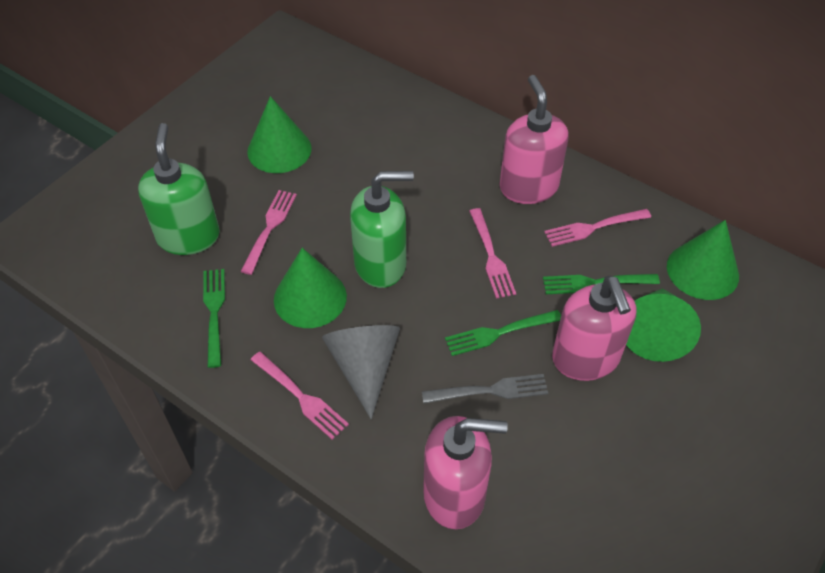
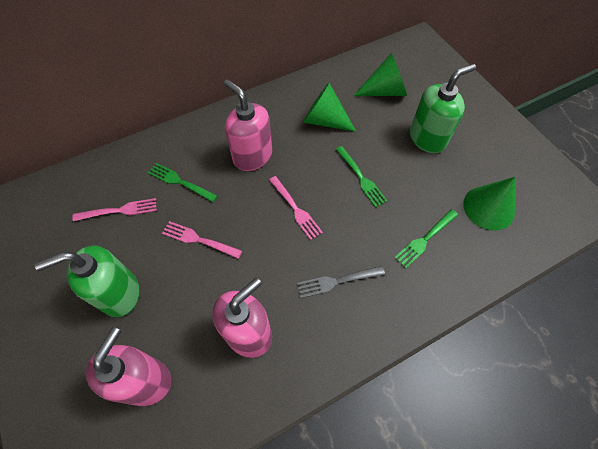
green cone: [247,96,312,173] [274,248,347,328] [626,288,701,362] [667,220,739,300] = 4 -> [303,83,356,132] [354,53,407,96] [463,177,516,231] = 3
grey cone: [322,325,400,420] = 1 -> none = 0
pink fork: [240,190,297,275] [251,352,349,440] [469,208,516,299] [544,209,651,247] = 4 -> [72,198,157,221] [162,221,242,259] [269,176,323,240] = 3

